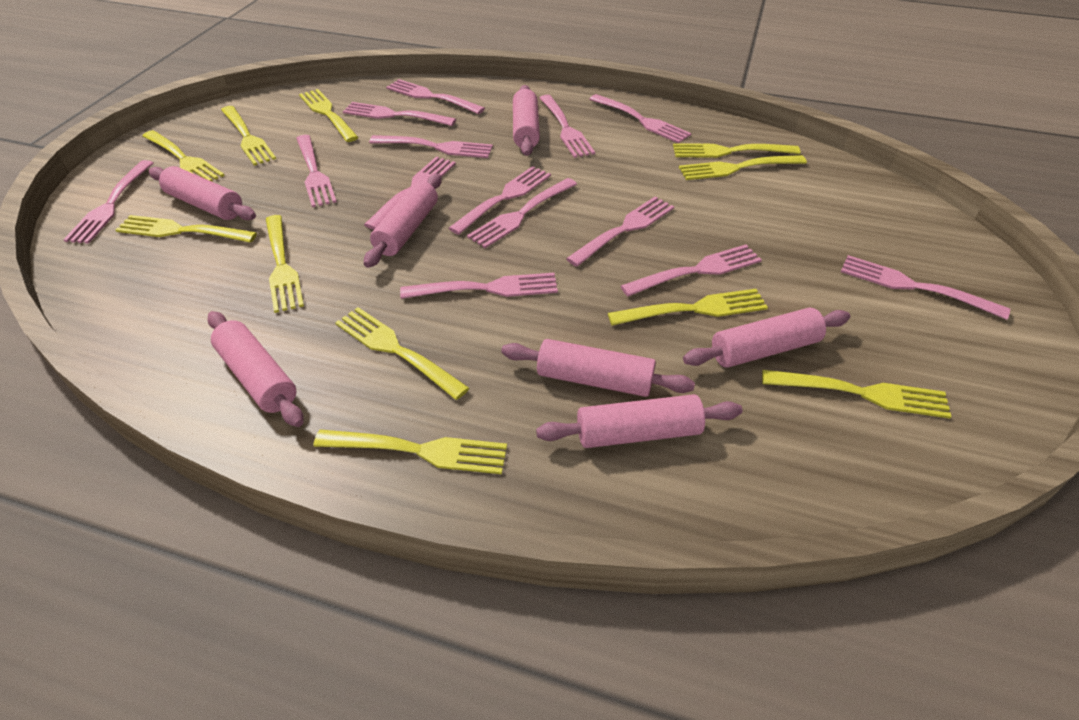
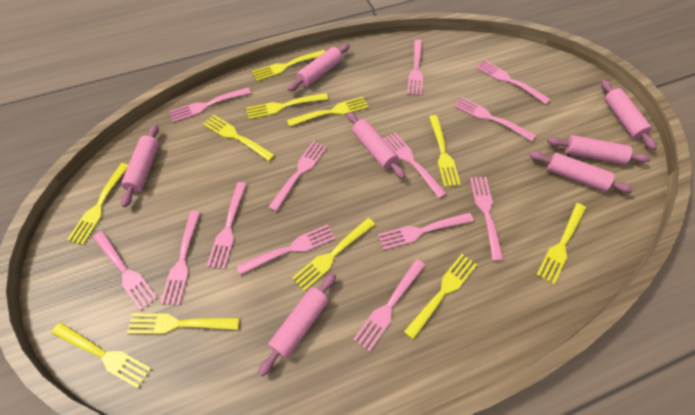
pink fork: [63,160,153,244] [296,135,337,207] [343,102,456,126] [364,157,456,230] [369,135,493,158] [386,79,485,114] [400,273,558,299] [448,166,551,235] [467,178,577,248] [540,95,595,158] [566,197,674,267] [589,94,692,143] [621,244,762,296] [841,255,1010,320] = 14 -> [93,231,158,310] [160,211,201,306] [169,87,251,122] [207,182,247,269] [236,224,335,275] [268,141,327,212] [353,259,425,352] [378,213,474,250] [383,132,447,198] [407,39,423,96] [454,97,536,141] [470,177,504,261] [476,60,550,104] = 13

